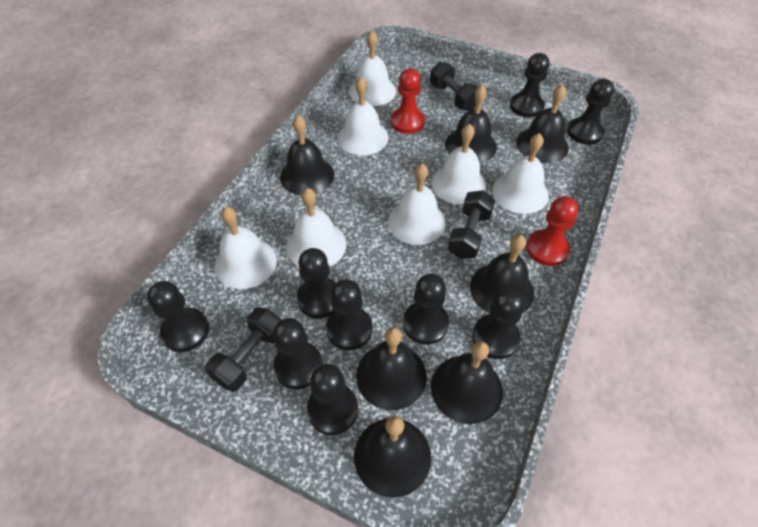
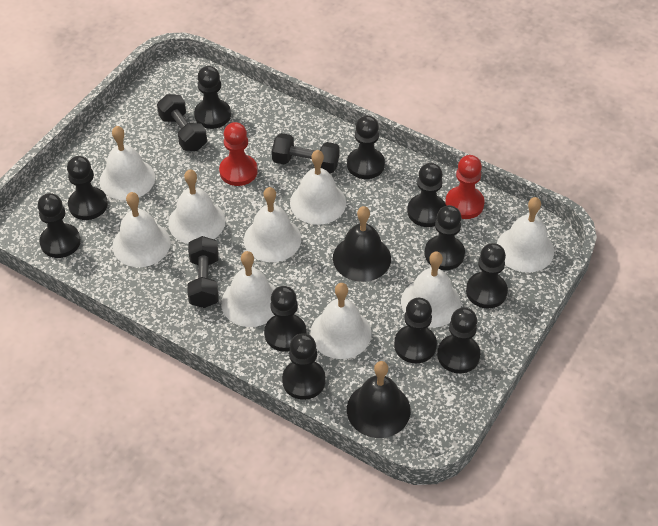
black bell: [280,116,334,195] [354,416,431,498] [356,327,427,410] [431,341,503,424] [445,85,497,163] [470,235,534,313] [516,84,569,163] = 7 -> [333,206,391,282] [347,361,411,438] = 2
black pawn: [147,281,209,352] [273,318,323,389] [297,248,336,319] [307,364,358,435] [326,279,372,350] [403,274,449,345] [472,288,525,359] [510,53,549,118] [567,79,614,145] = 9 -> [38,193,81,258] [67,156,108,220] [194,66,231,129] [264,286,306,352] [282,333,326,400] [347,115,385,179] [394,298,437,363] [407,163,446,227] [424,205,465,270] [437,308,481,373] [466,243,508,309] = 11
white bell: [215,207,277,289] [286,188,346,267] [337,77,388,156] [349,30,396,106] [388,163,446,245] [432,124,487,204] [493,133,549,214] = 7 -> [100,126,155,200] [112,192,171,267] [168,170,225,244] [221,251,276,327] [244,187,301,262] [290,150,346,225] [310,283,372,359] [401,252,461,328] [497,197,554,273] = 9

